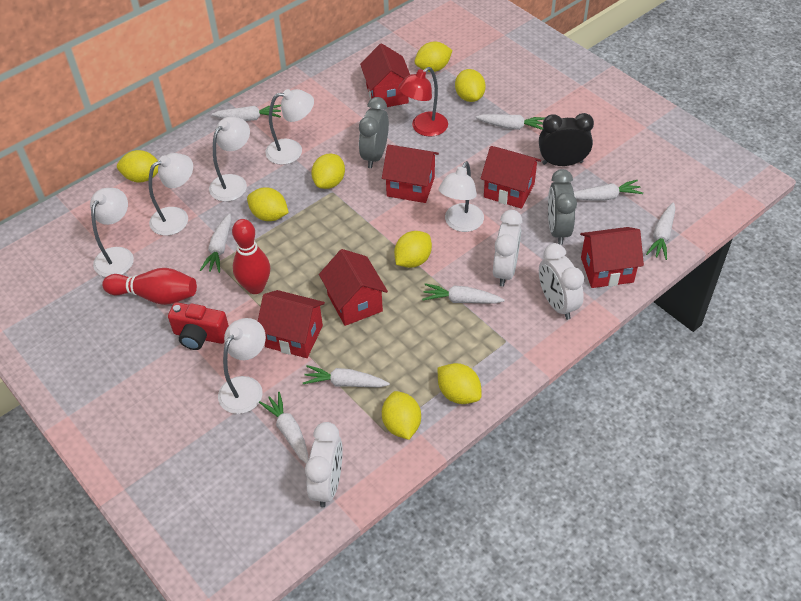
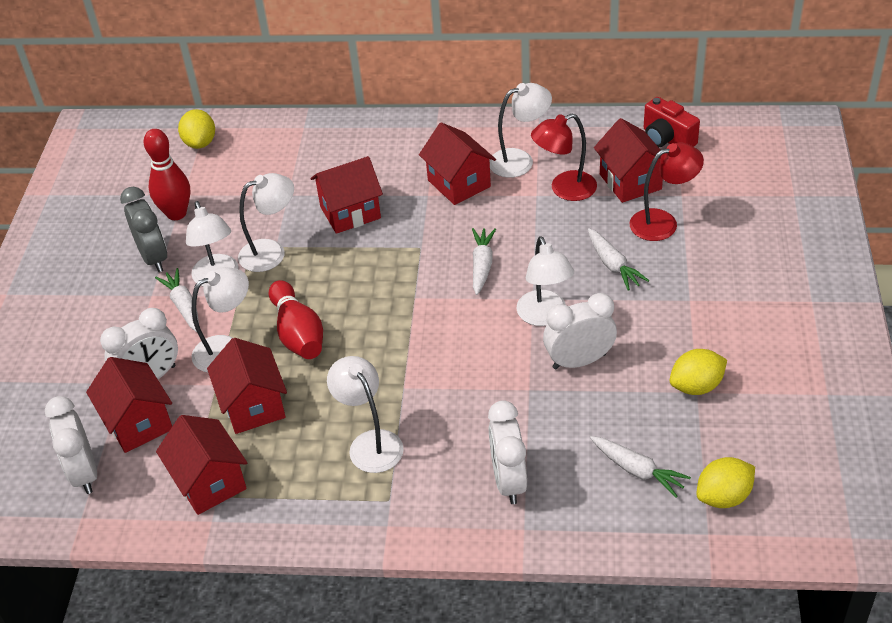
black clock: [539,113,594,166] = 1 -> none = 0
grey clock: [359,97,389,168] [548,169,577,245] = 2 -> [120,187,167,272] = 1
red lamp: [398,67,448,137] = 1 -> [531,114,597,201] [629,143,704,241] = 2
white carrot: [200,213,231,273] [212,105,281,121] [259,392,309,463] [303,365,390,387] [422,283,505,304] [476,114,545,130] [574,180,643,201] [646,202,676,260] = 8 -> [155,268,199,332] [472,228,496,295] [588,228,649,291] [590,436,691,498] = 4
white clock: [305,422,343,507] [493,210,522,287] [539,243,584,320] = 3 -> [45,396,97,494] [100,308,178,379] [488,400,527,504] [543,293,617,370] = 4
yellow lemon: [117,150,158,183] [247,188,289,221] [311,153,345,189] [382,391,421,440] [394,231,432,268] [415,41,452,72] [438,363,482,404] [455,69,486,102] = 8 -> [178,109,215,149] [669,349,727,395] [697,457,755,508] = 3

